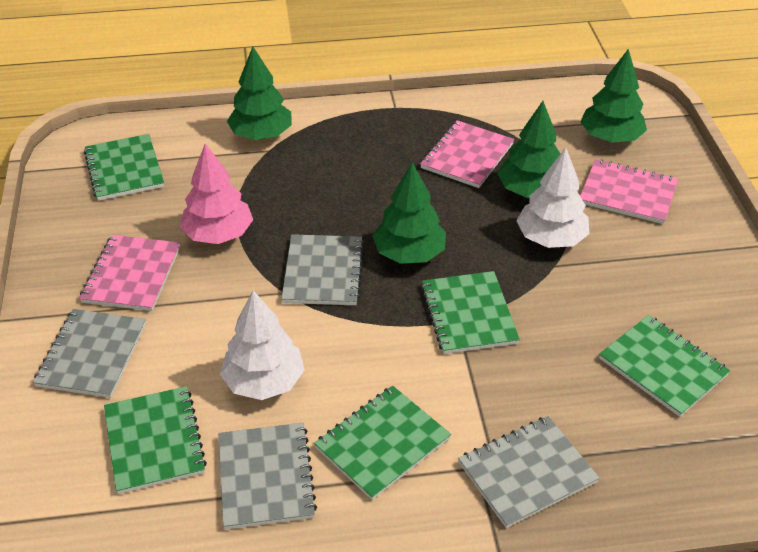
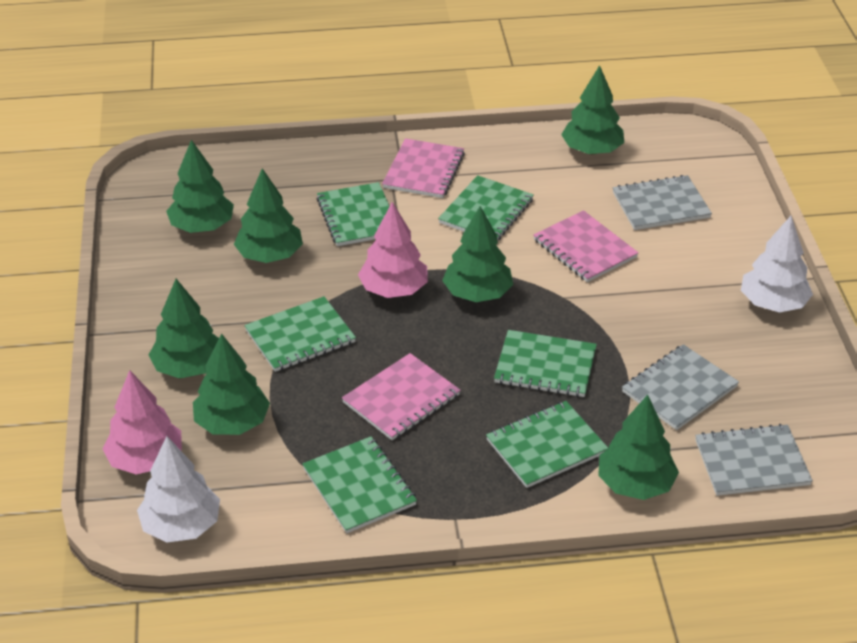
green notebook: [84,134,164,201] [104,386,207,494] [314,386,451,500] [421,271,520,354] [599,315,730,417] = 5 -> [244,296,356,372] [302,436,417,534] [317,182,390,246] [438,175,534,241] [486,401,608,488] [494,330,597,397] = 6
green tree: [227,46,292,140] [373,162,446,264] [497,101,560,198] [580,49,647,143] = 4 -> [149,279,219,378] [166,140,234,233] [193,333,270,435] [234,168,303,263] [442,206,513,302] [561,65,624,155] [598,395,679,500] = 7
grey notebook: [33,309,146,398] [218,423,317,530] [281,234,364,305] [458,416,600,528] = 4 -> [613,175,712,230] [622,344,739,430] [695,424,813,496] = 3
pink tree: [180,143,253,244] = 1 -> [102,370,182,474] [358,202,428,298] = 2

